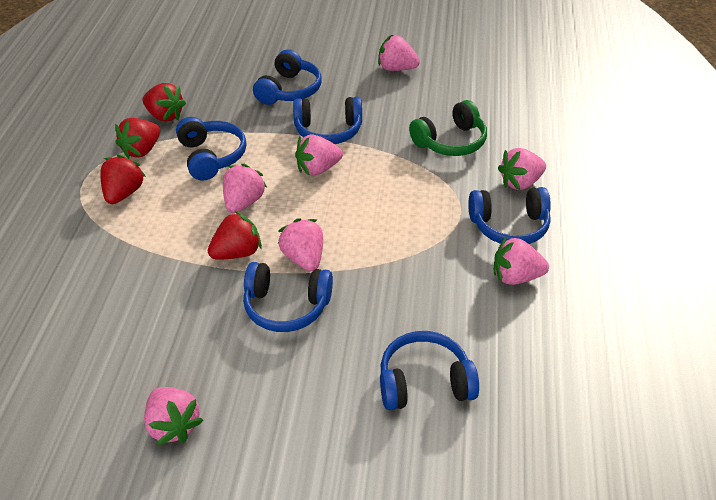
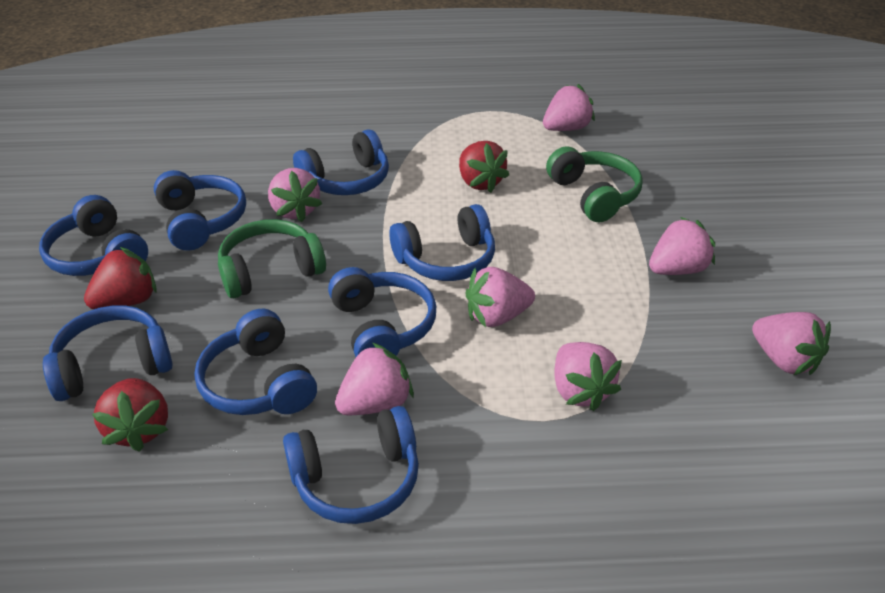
blue headphones: [176,117,246,181] [243,262,333,332] [253,49,322,105] [293,97,362,144] [380,331,479,410] [468,187,551,244] = 6 -> [39,195,148,276] [43,305,173,401] [154,170,246,251] [194,309,317,415] [283,406,419,524] [293,129,389,195] [328,267,436,357] [389,204,495,281] = 8
green headphones: [409,100,487,156] = 1 -> [218,219,326,298] [546,146,643,222] = 2
red strawberry: [100,155,146,204] [115,118,160,159] [143,83,186,122] [208,211,262,260] = 4 -> [84,247,157,309] [92,378,168,452] [459,141,509,193] = 3

